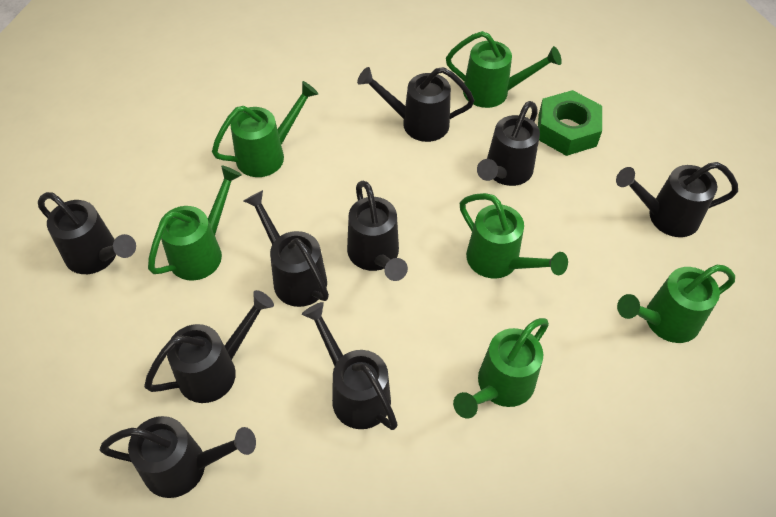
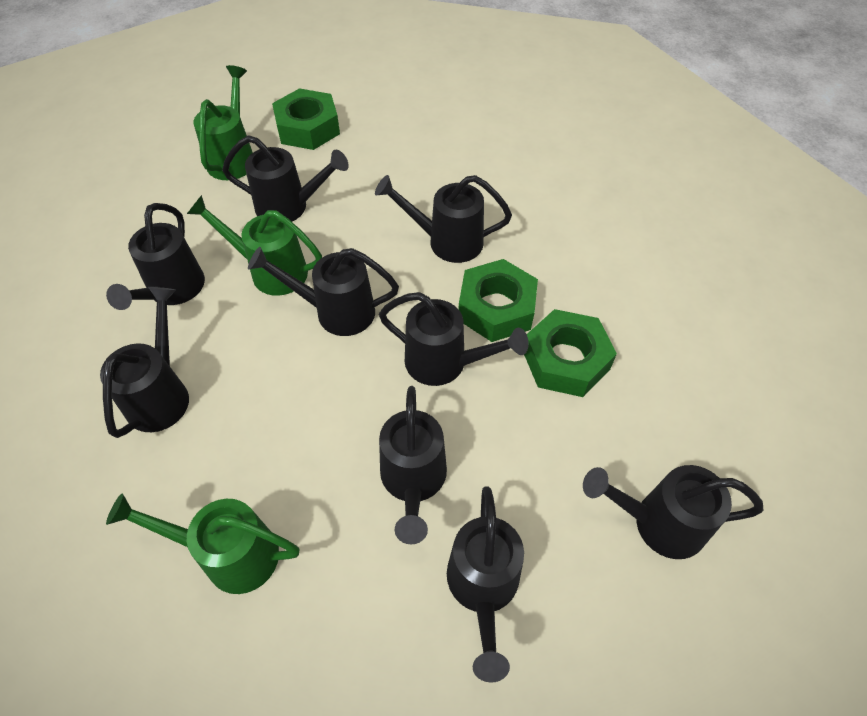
green nut: [538,90,602,156] = 1 -> [272,88,340,150] [459,259,538,342] [524,309,617,397] = 3
green watering can: [148,166,242,281] [212,81,318,177] [446,31,562,108] [453,318,549,419] [460,193,568,279] [617,265,735,343] = 6 -> [106,493,299,594] [187,195,322,296] [193,65,253,180] = 3

